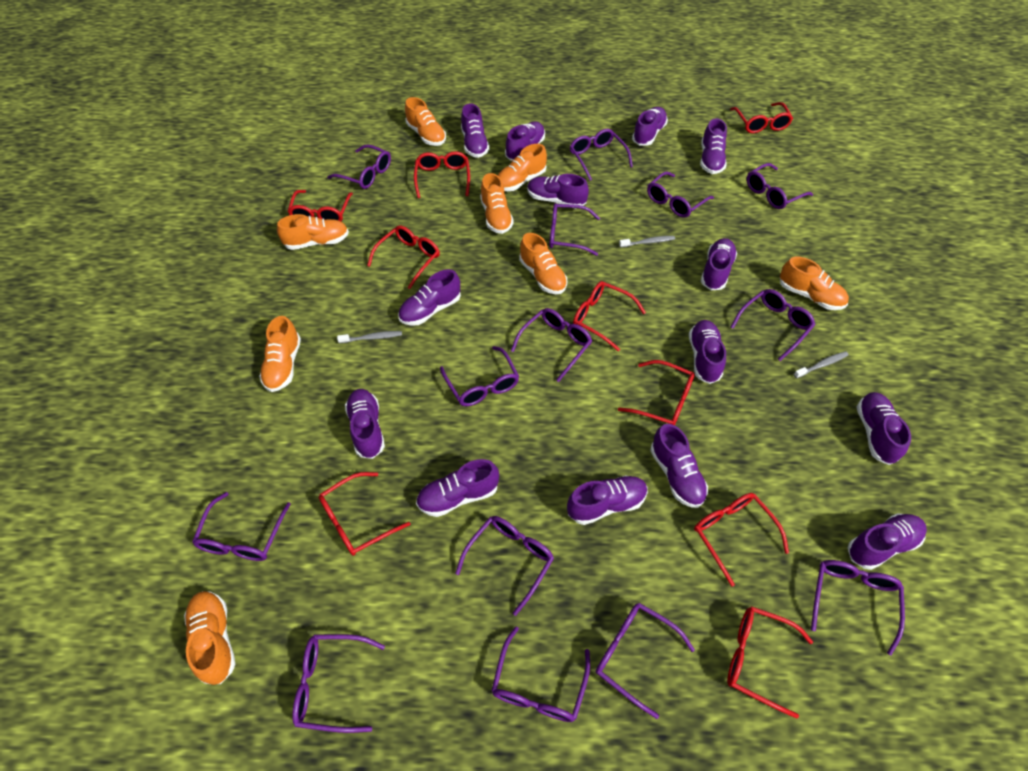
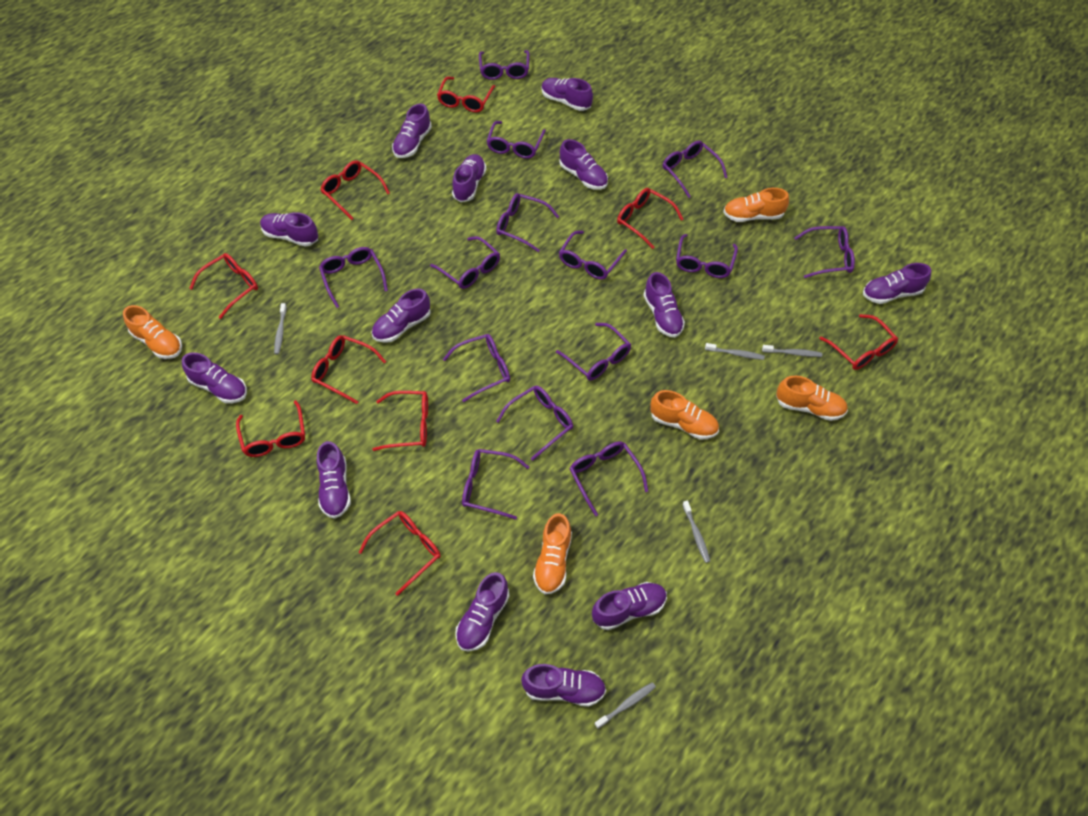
grey toothbrush: [337,331,402,343] [619,236,675,247] [794,351,849,378] = 3 -> [274,303,287,355] [595,682,656,729] [683,501,710,563] [705,343,765,360] [762,345,822,357] = 5
orange shoe: [184,591,235,685] [259,316,301,392] [277,214,349,250] [405,97,446,146] [480,173,514,234] [498,144,547,191] [519,233,567,294] [780,257,849,310] = 8 -> [123,305,182,359] [533,513,572,594] [650,390,719,440] [723,188,789,222] [776,376,848,421] = 5
purple shoe: [345,389,385,459] [398,269,461,326] [416,459,499,517] [461,104,489,158] [505,121,545,161] [527,174,589,206] [567,475,648,525] [632,107,668,146] [650,424,708,508] [689,320,726,384] [700,118,727,174] [701,238,737,290] [848,513,927,570] [857,392,911,465] = 14 -> [182,352,247,403] [260,212,318,247] [317,441,351,519] [372,288,431,343] [392,103,432,158] [452,154,487,202] [455,572,510,652] [521,664,606,707] [541,78,593,111] [559,139,608,190] [592,582,667,630] [643,272,685,337] [863,263,931,304] = 13

